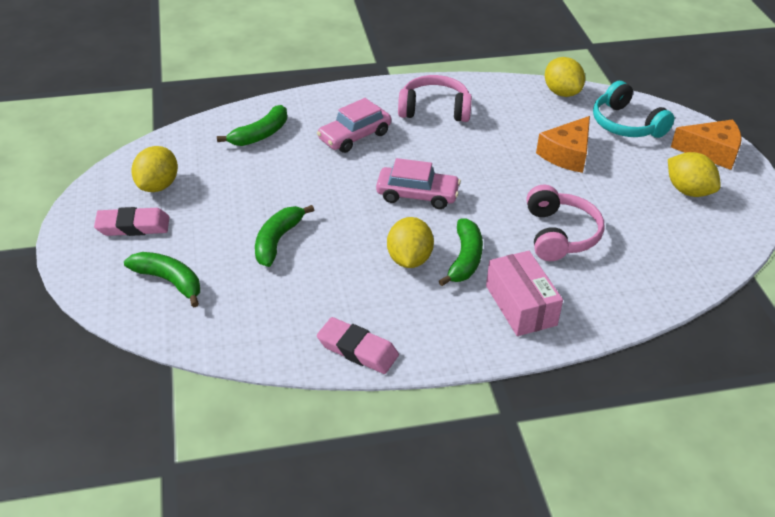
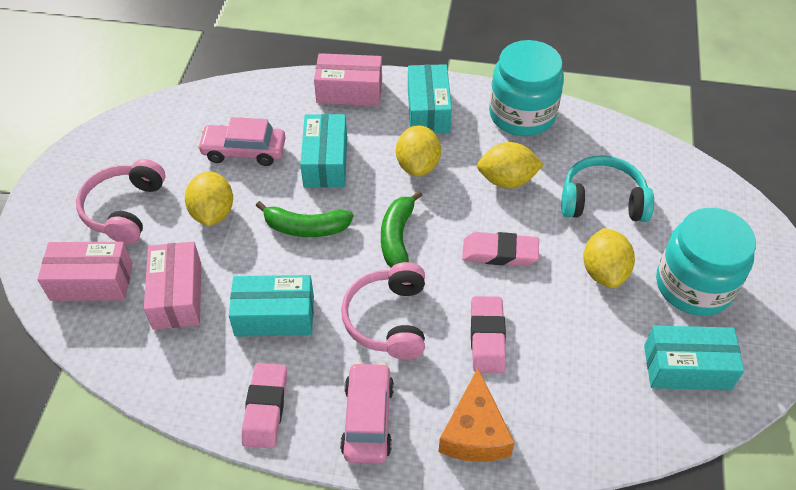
green banana: [124,252,200,307] [217,105,287,146] [255,205,314,267] [439,219,483,286] = 4 -> [256,201,354,237] [381,191,423,267] = 2
orange cheese: [536,116,590,173] [671,119,742,170] = 2 -> [439,368,515,462] = 1
pink box: [486,251,563,336] = 1 -> [38,242,133,301] [144,241,201,330] [314,53,382,106] = 3
pink eraser: [94,207,169,236] [317,317,399,374] = 2 -> [242,363,287,448] [462,232,539,266] [471,296,506,373] = 3
turquoise box: none = 0 -> [229,275,314,337] [300,114,347,188] [408,64,452,134] [644,325,744,390] = 4
turquoise jar: none = 0 -> [489,40,564,136] [656,208,756,316] = 2

